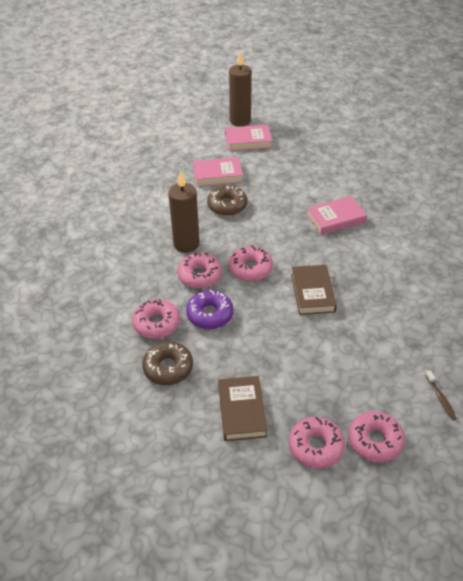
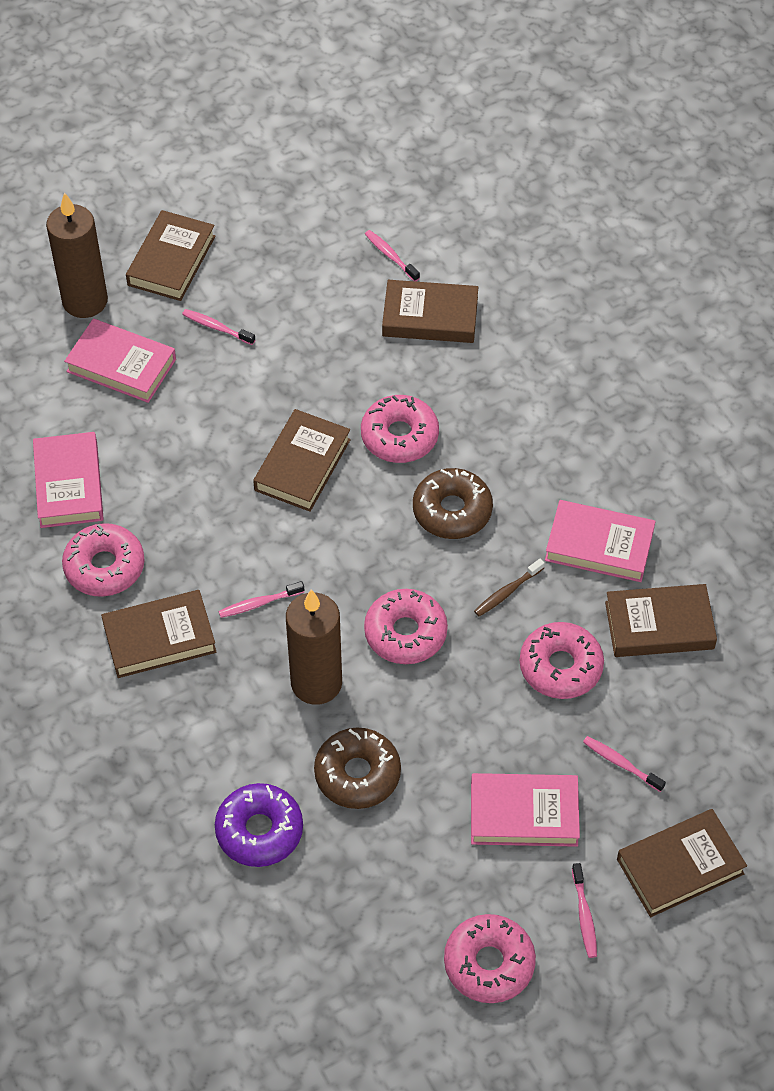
brown book: [218,376,268,441] [291,265,337,315] = 2 -> [101,590,216,678] [126,210,216,301] [253,409,351,512] [382,280,478,343] [605,584,717,657] [617,809,747,917] = 6
pink book: [193,157,243,187] [225,124,273,151] [307,196,367,235] = 3 -> [33,432,104,528] [64,318,176,403] [471,773,580,847] [545,500,656,582] = 4
pink toothbrush: none = 0 -> [182,309,255,345] [218,581,304,618] [365,230,420,282] [572,863,597,958] [583,736,666,792] = 5

